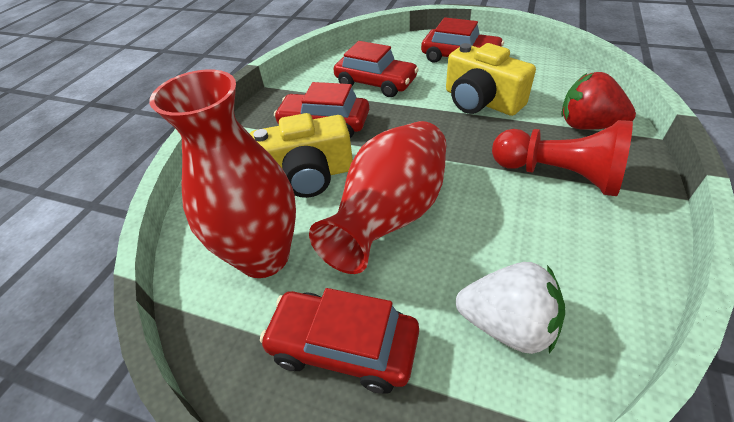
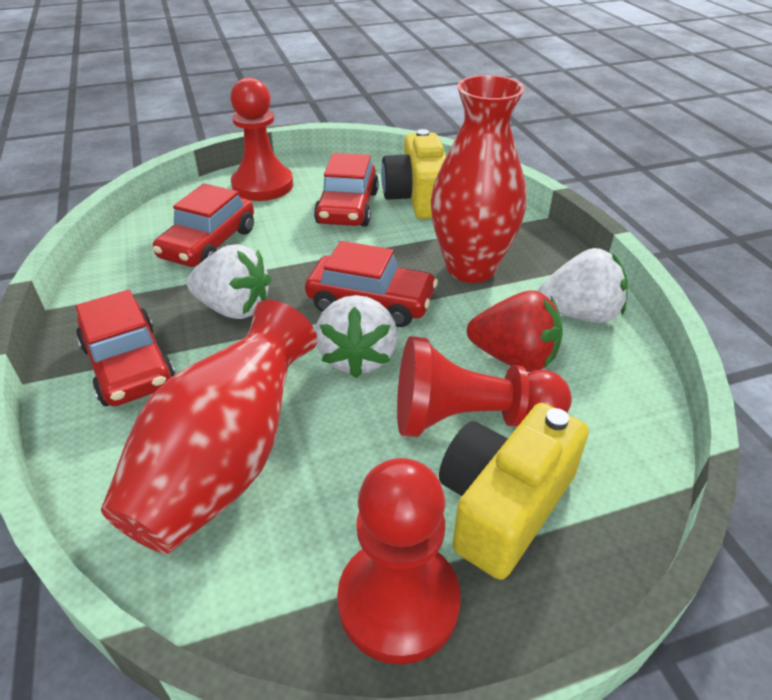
red pawn: [492,120,633,196] = 1 -> [230,77,293,201] [337,458,461,664] [397,336,572,437] = 3
white strawberry: [456,262,565,354] = 1 -> [187,244,271,319] [316,295,397,378] [537,248,628,323] = 3

